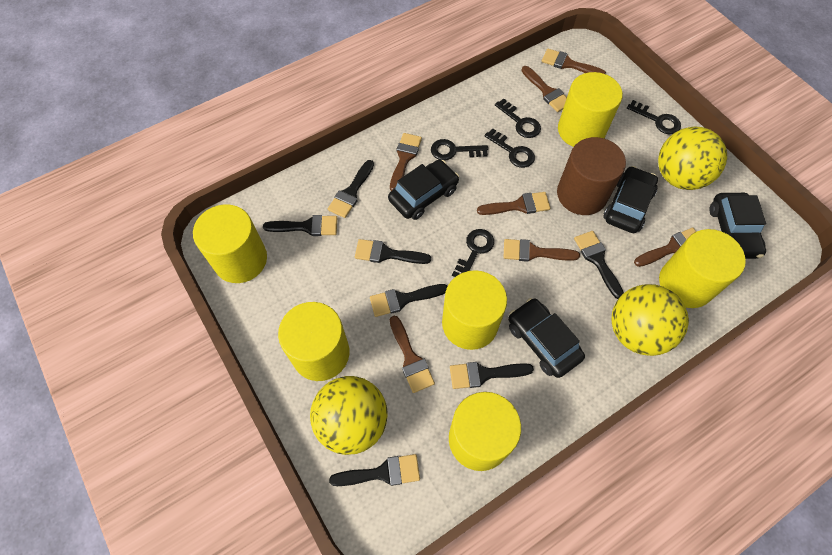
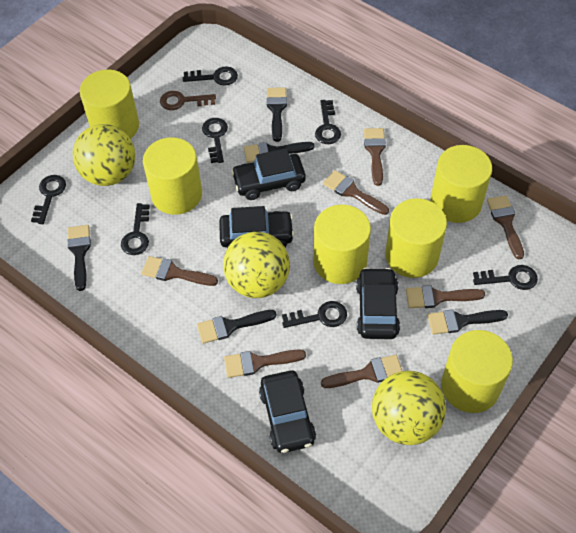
black brush: [263,215,337,236] [328,160,374,218] [329,454,420,486] [355,239,431,264] [370,284,447,317] [450,362,534,389] [574,231,624,299] = 7 -> [67,225,91,291] [197,310,276,344] [244,142,315,163] [267,87,287,142] [428,309,508,335] = 5
black key: [431,139,488,160] [452,229,494,277] [484,129,535,168] [495,99,541,138] [627,100,681,135] = 5 -> [31,175,66,224] [121,203,150,255] [183,66,238,86] [202,118,228,163] [282,301,347,328] [315,100,341,144] [473,265,538,290] = 7
brown cylinder: [557,137,626,215] = 1 -> none = 0
brown key: none = 0 -> [160,91,216,110] = 1

